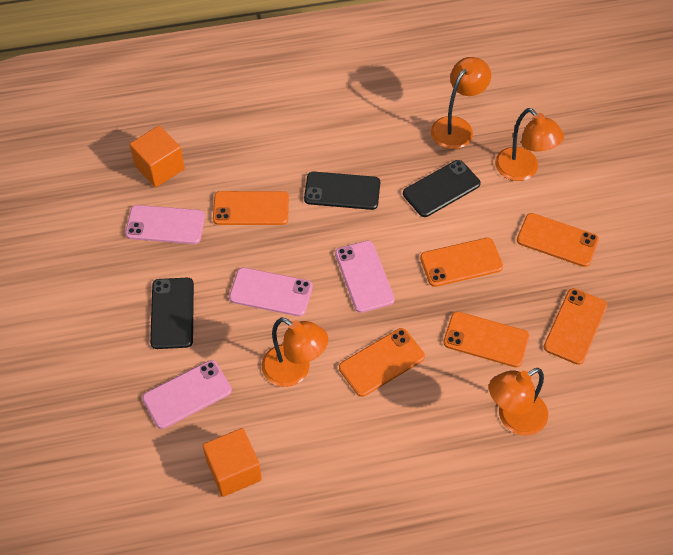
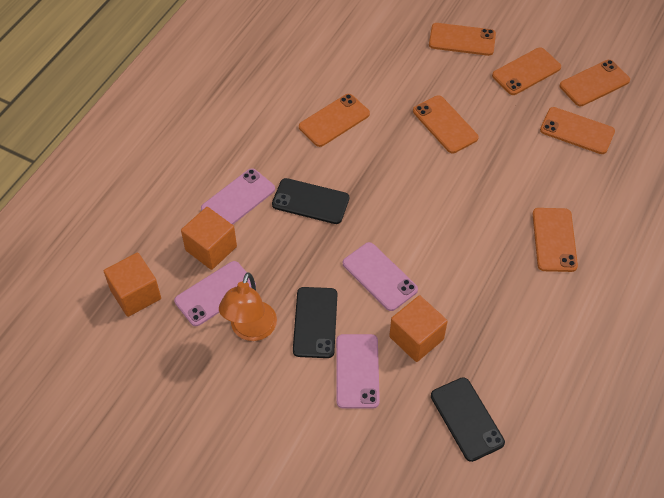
orange cube: [129,126,185,187] [203,428,262,497] = 2 -> [104,253,161,317] [181,207,237,270] [389,295,448,362] = 3
orange lamp: [262,318,328,387] [431,57,491,149] [489,368,548,436] [495,108,564,181] = 4 -> [219,272,277,341] = 1
orange phone: [213,191,289,225] [339,328,425,397] [420,238,503,287] [443,312,529,367] [517,213,599,267] [544,288,607,365] = 6 -> [299,94,370,147] [413,95,479,153] [429,23,496,56] [492,48,561,95] [532,208,578,272] [540,107,615,154] [559,60,630,106] = 7

